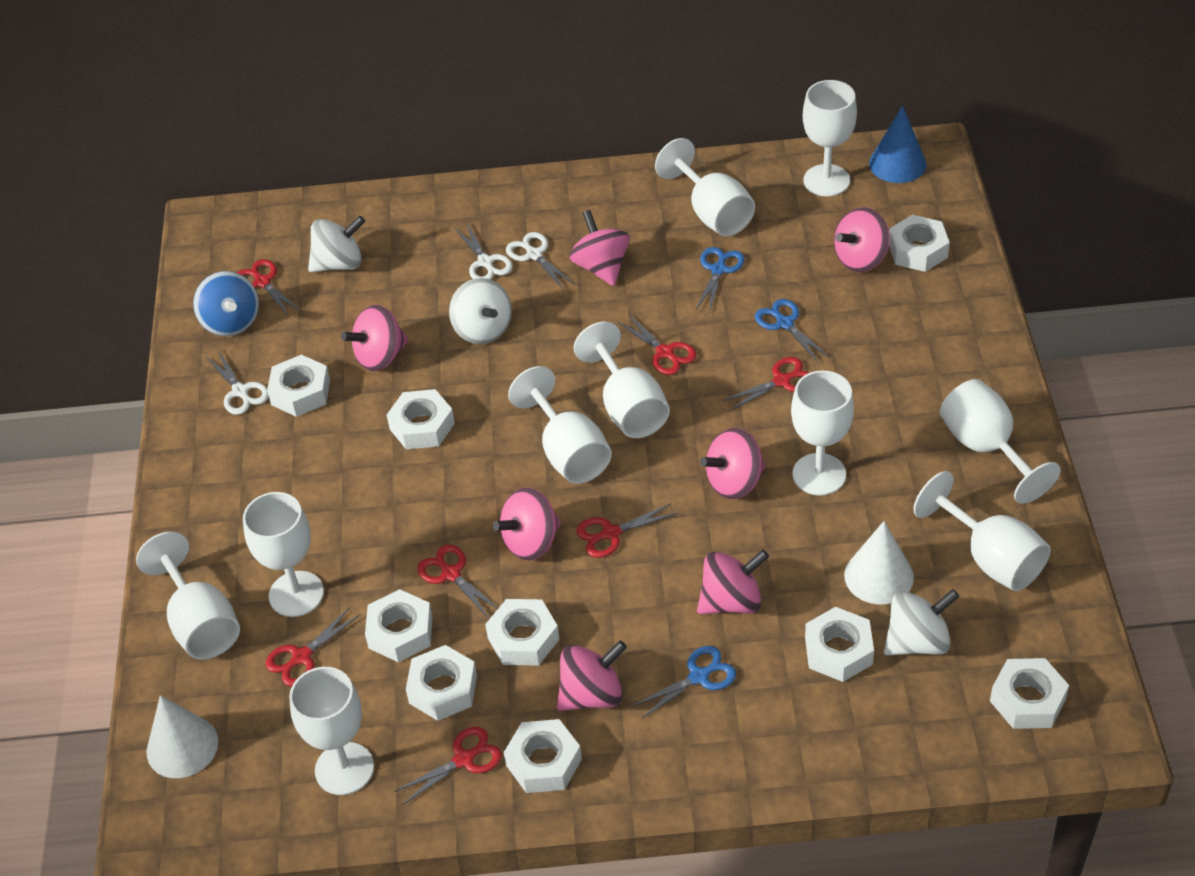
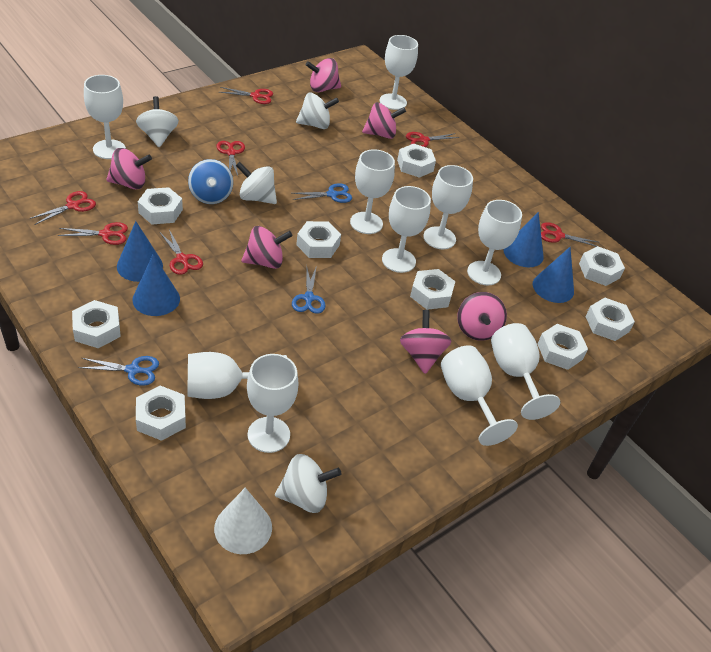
blue cone: [869,106,927,183] = 1 -> [117,221,163,282] [132,255,180,316] [503,212,544,267] [533,247,574,303] = 4
pink spinning top: [341,305,409,371] [493,487,561,561] [557,641,627,711] [569,210,630,286] [697,549,769,614] [700,428,765,500] [834,207,890,272] = 7 -> [106,148,152,189] [242,226,293,269] [305,58,341,92] [362,102,406,139] [400,310,451,374] [457,292,507,341] = 6
white cone: [147,695,218,778] [844,521,914,604] = 2 -> [214,488,272,554] = 1
white scissors: [206,350,269,415] [454,222,513,280] [506,232,575,290] = 3 -> none = 0
white spinning top: [308,216,365,272] [449,278,512,344] [884,589,959,655] = 3 -> [136,96,179,147] [236,162,277,204] [275,454,341,513] [296,93,339,129] = 4

